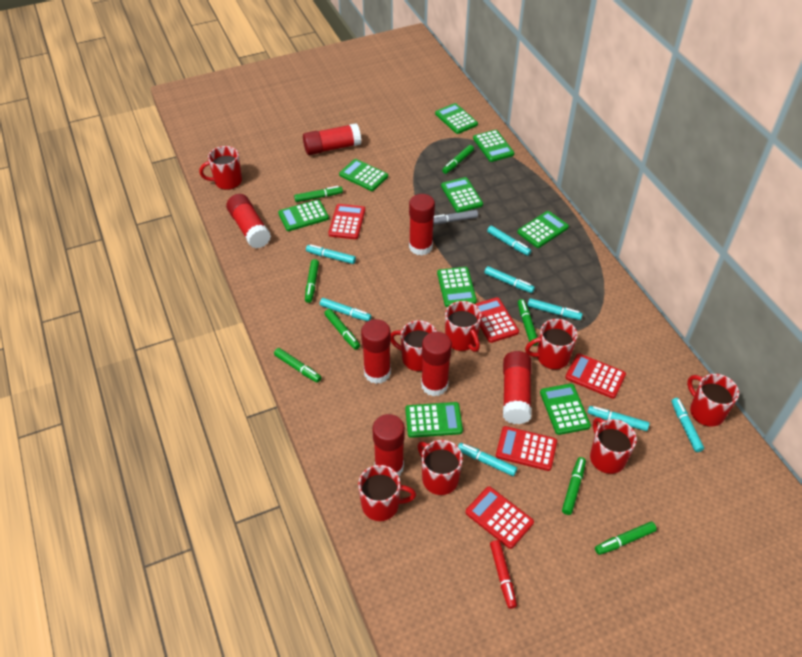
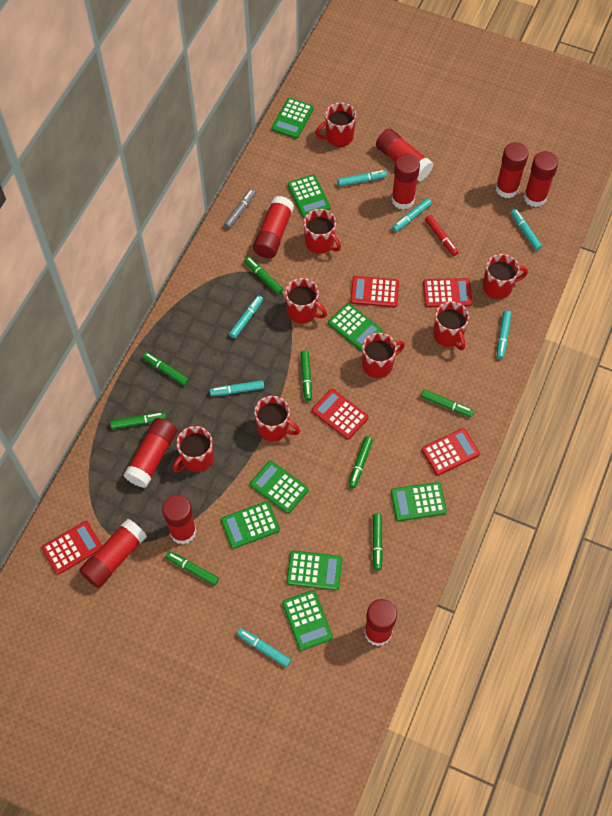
green calculator: [278,199,329,231] [339,159,388,191] [405,402,463,438] [435,103,478,134] [437,267,477,307] [441,177,483,213] [473,130,514,162] [517,211,569,248] [540,384,591,435] = 9 -> [221,501,280,549] [250,461,308,514] [272,98,314,139] [282,590,333,651] [287,550,342,590] [288,175,330,218] [328,303,382,351] [391,482,447,521] = 8
red glue stick: [226,194,271,248] [303,123,361,155] [361,319,391,384] [373,414,405,476] [409,194,435,256] [421,332,452,396] [503,351,532,424] = 7 -> [79,519,147,588] [124,418,177,488] [162,495,197,544] [253,196,294,258] [364,599,397,646] [376,129,433,181] [391,154,420,210] [496,142,529,198] [524,151,558,207] = 9
turquoise marker: [306,244,356,264] [320,298,371,321] [458,443,517,476] [484,266,535,293] [487,226,531,256] [528,298,583,320] [587,406,650,431] [672,398,704,452] = 8 -> [210,380,264,396] [229,295,263,339] [237,628,291,667] [338,170,387,186] [392,198,432,232] [497,310,511,359] [511,209,542,251] = 7

